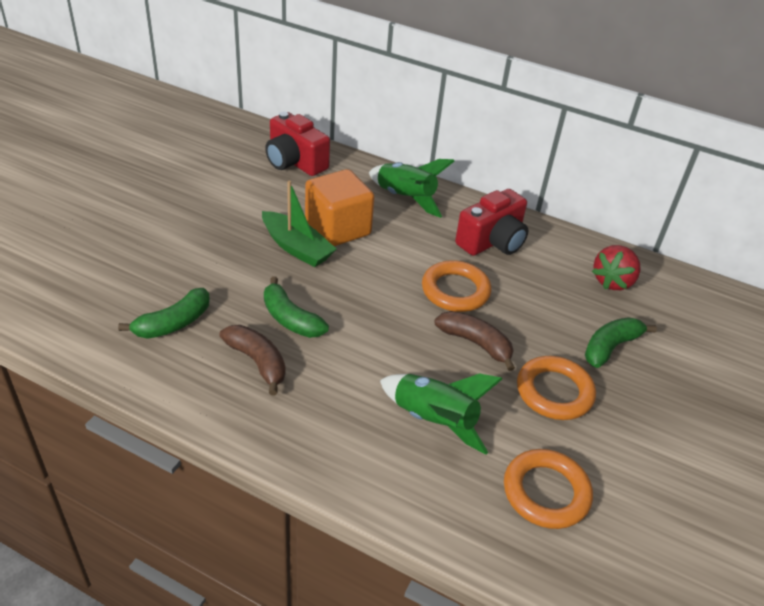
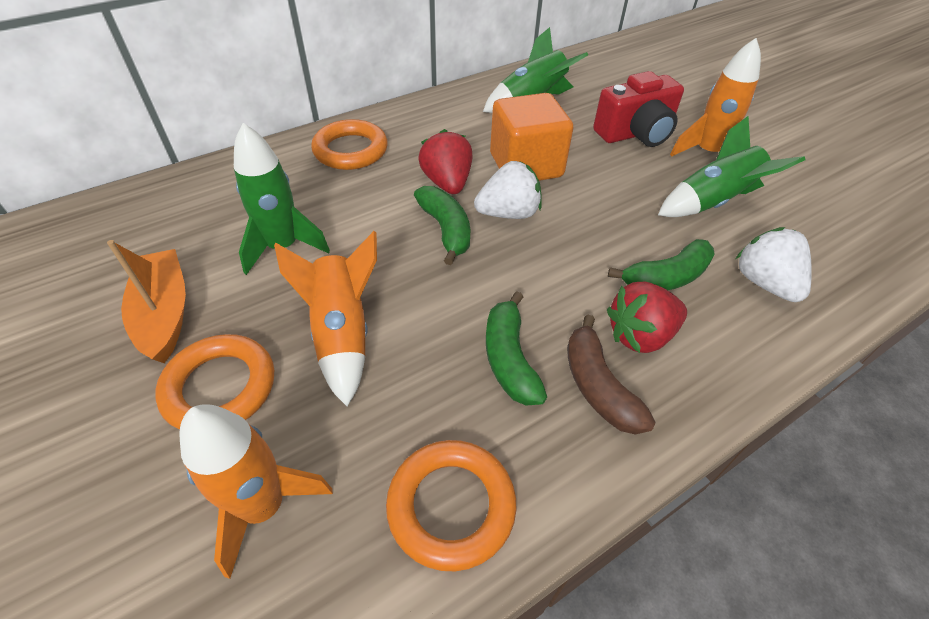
brown banana: [219,325,286,395] [435,311,515,371] = 2 -> [567,315,655,435] = 1
green boat: [262,181,336,267] = 1 -> none = 0
green rocket: [369,159,454,218] [380,373,502,455] = 2 -> [234,123,330,275] [483,27,588,113] [658,116,805,217] = 3
orange boat: none = 0 -> [107,240,186,363] = 1
orange rocket: none = 0 -> [179,404,333,579] [274,231,377,406] [670,38,761,157] = 3
red camera: [265,112,330,176] [455,189,528,256] = 2 -> [593,71,684,147] = 1
red strawberry: [592,245,641,290] = 1 -> [418,129,472,194] [607,282,687,353] = 2
white strawberry: none = 0 -> [474,161,542,219] [736,227,812,302] = 2

